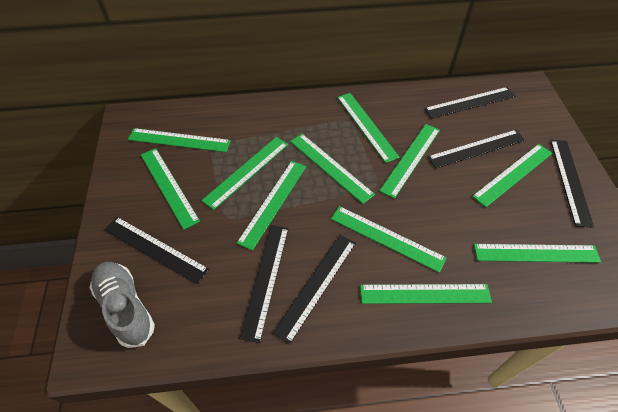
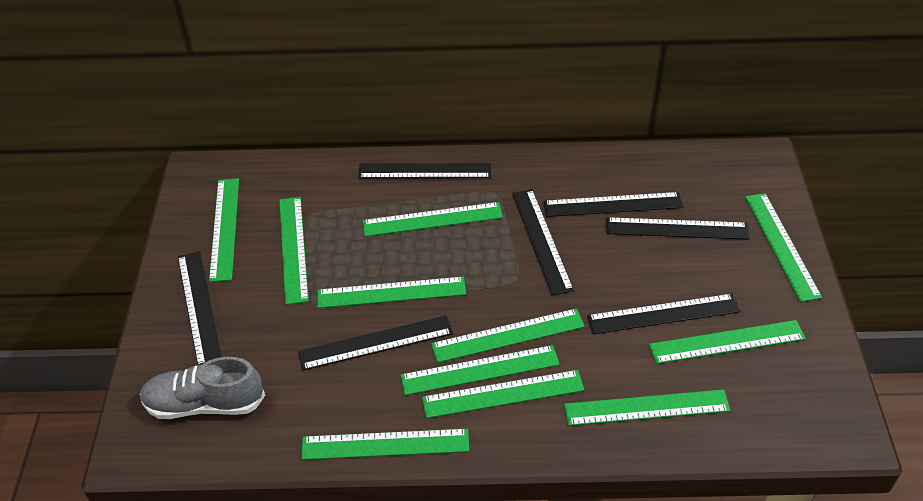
black ruler: [104,217,209,285] [239,225,289,343] [272,235,356,344] [424,87,515,119] [427,130,525,169] [550,140,594,228] = 6 -> [178,251,222,365] [298,315,453,371] [358,163,492,179] [512,189,574,296] [543,192,684,217] [587,294,740,334] [606,217,750,240] = 7

